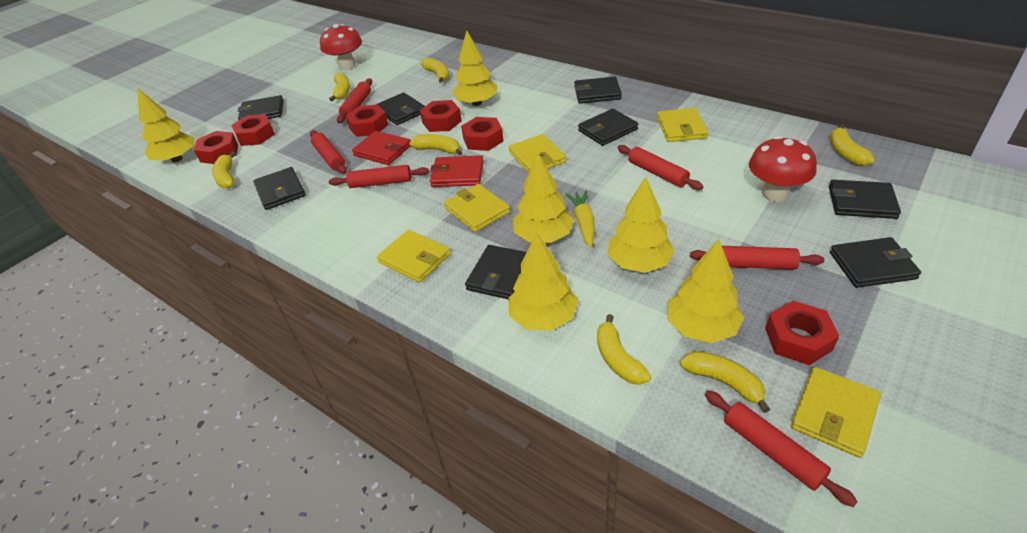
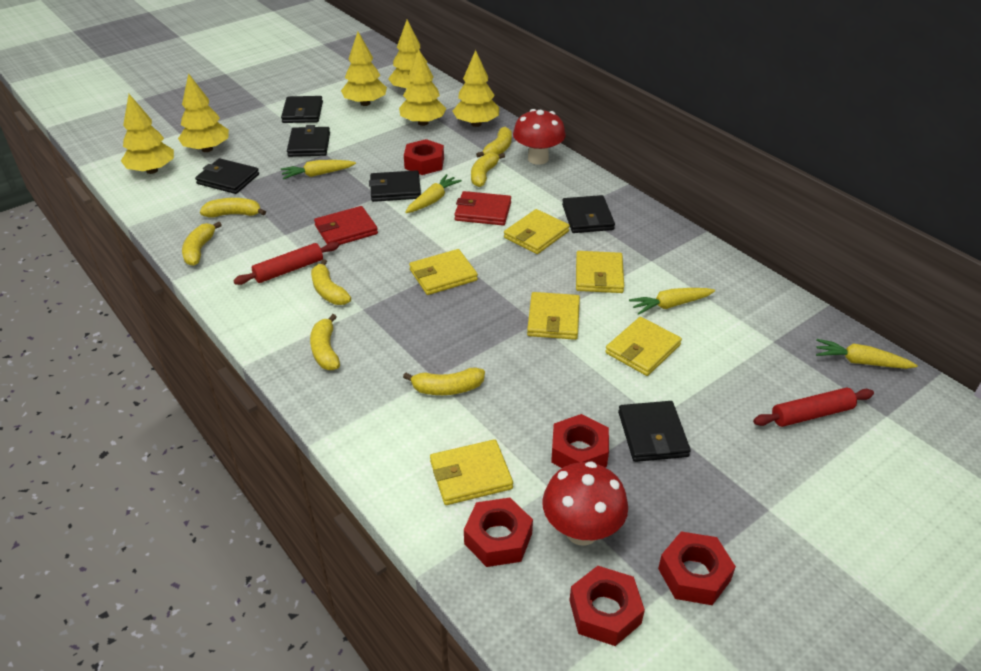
black wallet: [238,95,284,120] [253,167,306,210] [375,92,425,125] [465,245,526,299] [574,77,622,104] [578,109,638,146] [829,180,901,219] [830,237,921,288] = 8 -> [195,158,259,194] [281,96,323,123] [287,125,330,157] [369,170,421,202] [562,195,615,233] [618,401,691,462] = 6
red nut: [194,131,238,164] [231,114,275,146] [345,105,388,137] [420,100,462,132] [461,117,504,151] [765,301,839,365] = 6 -> [404,139,444,175] [464,498,533,567] [551,414,609,468] [569,566,645,646] [658,532,736,605] = 5
red rolling pin: [310,130,347,174] [329,165,429,188] [337,78,372,123] [618,145,703,190] [690,246,824,270] [705,391,858,507] = 6 -> [233,242,339,285] [753,387,874,427] = 2
yellow carrot: [566,190,595,248] = 1 -> [281,160,356,179] [405,174,462,213] [629,288,715,315] [816,339,918,369] = 4
yellow wallet: [377,230,451,283] [444,184,510,232] [509,134,566,173] [657,108,708,142] [791,367,881,458] = 5 -> [409,249,478,295] [430,439,513,505] [504,209,570,254] [527,292,580,340] [576,251,624,293] [605,317,682,376] = 6

